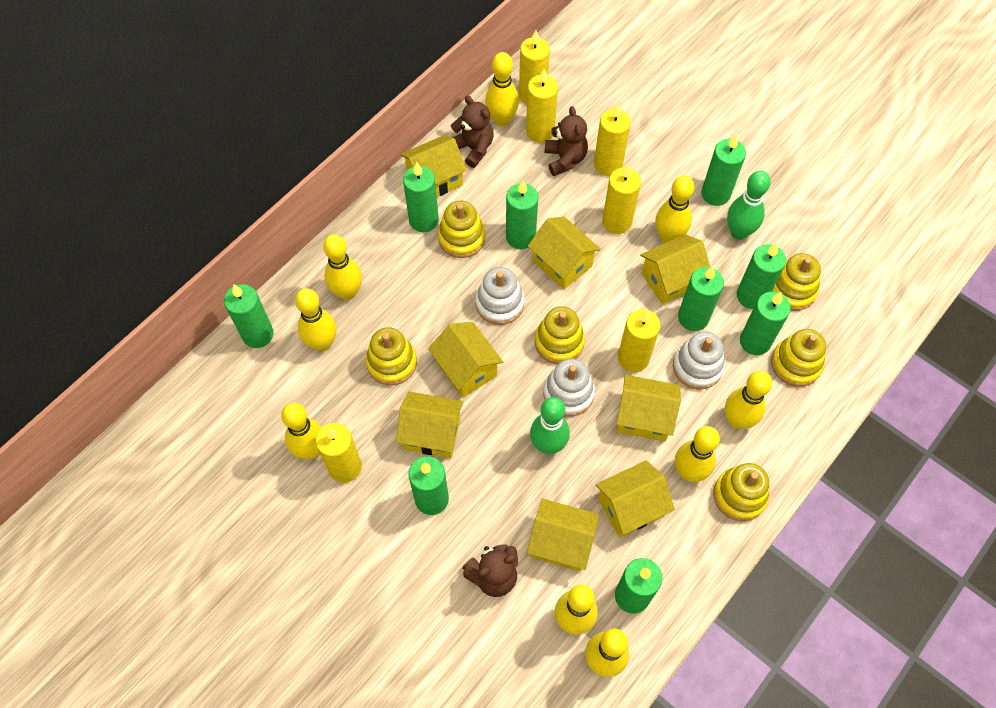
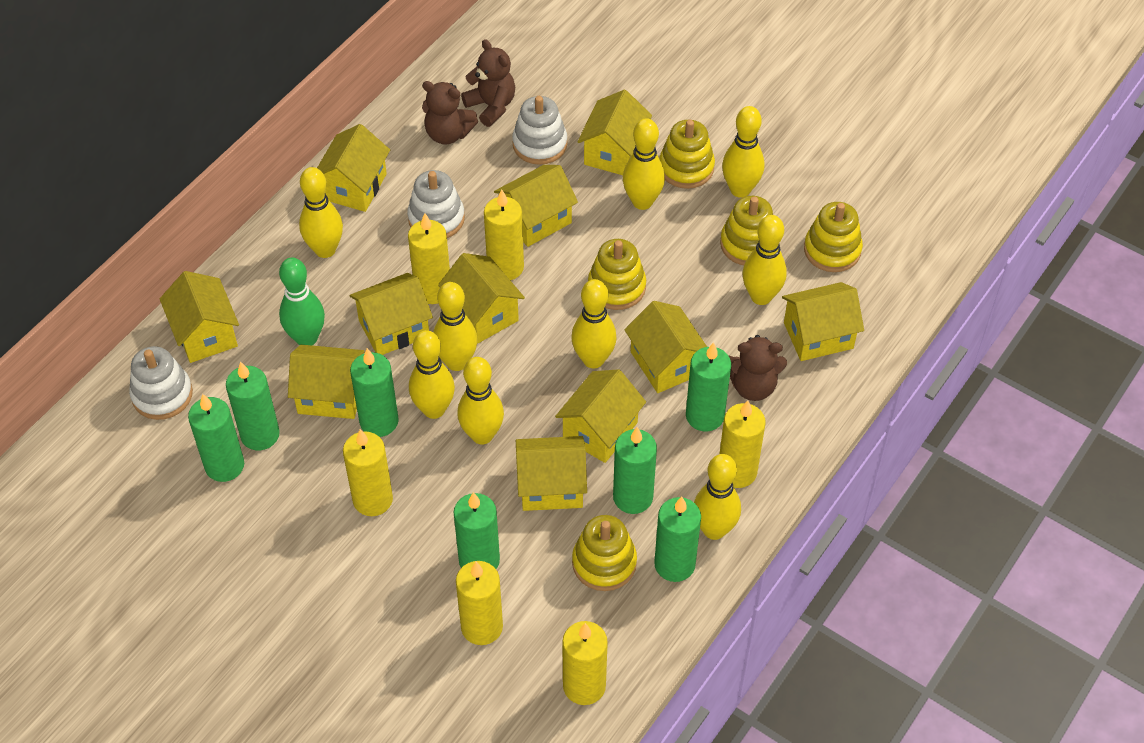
green bowling pin: [530,397,570,454] [727,171,770,240] = 2 -> [279,258,325,345] = 1
green candle: [224,284,273,348] [403,162,439,232] [408,456,449,515] [506,180,538,249] [615,558,662,614] [678,266,724,331] [701,134,746,206] [737,243,786,309] [740,292,791,355] = 9 -> [188,394,244,482] [226,361,280,450] [350,348,399,437] [453,492,500,569] [613,427,657,514] [654,496,701,582] [686,342,731,432] = 7
yellow house: [396,392,463,458] [400,135,467,197] [428,322,503,398] [527,499,599,571] [528,217,601,289] [596,460,675,537] [616,375,681,441] [640,234,710,304] = 8 -> [160,271,239,363] [288,345,364,419] [317,124,390,212] [350,273,433,355] [438,253,525,343] [494,165,578,247] [516,436,587,511] [555,369,646,463] [578,90,652,175] [624,301,707,393] [782,282,864,361] = 11
yellow stacking toy: [366,327,417,385] [438,201,485,258] [535,306,585,364] [713,463,769,521] [771,329,826,387] [772,253,821,311] = 6 -> [572,515,637,591] [588,239,646,310] [659,120,715,189] [720,196,773,265] [804,202,863,272] = 5

